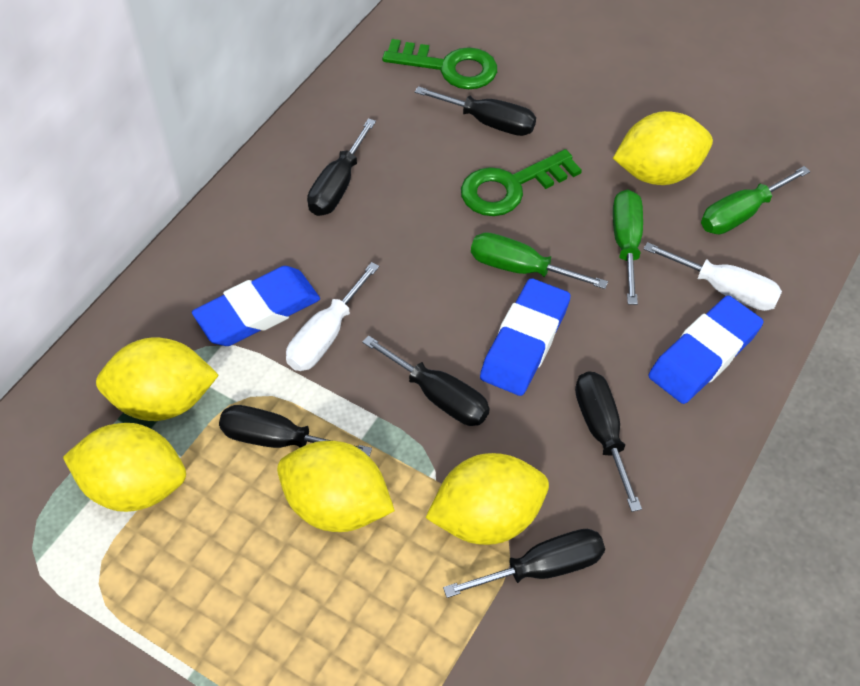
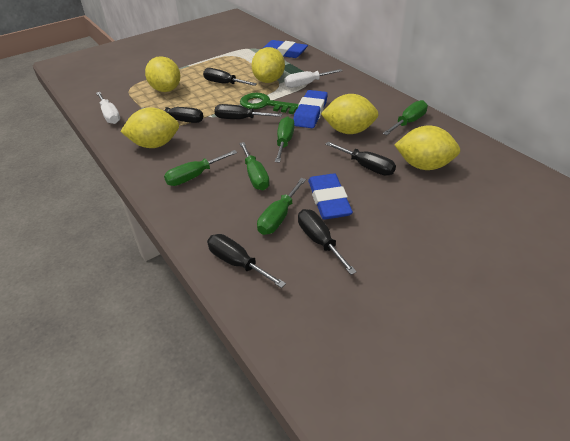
green key: [382,39,497,89] [461,149,582,216] = 2 -> [240,93,299,114] = 1
green screwdriver: [471,232,608,289] [613,189,643,305] [701,166,810,234] = 3 -> [164,150,237,186] [239,142,270,190] [257,178,306,235] [275,116,295,162] [383,100,428,135] = 5

